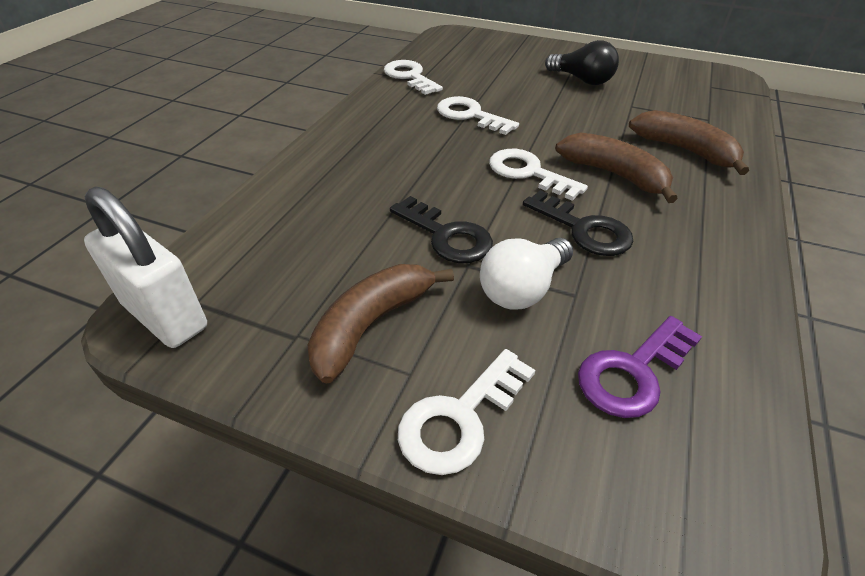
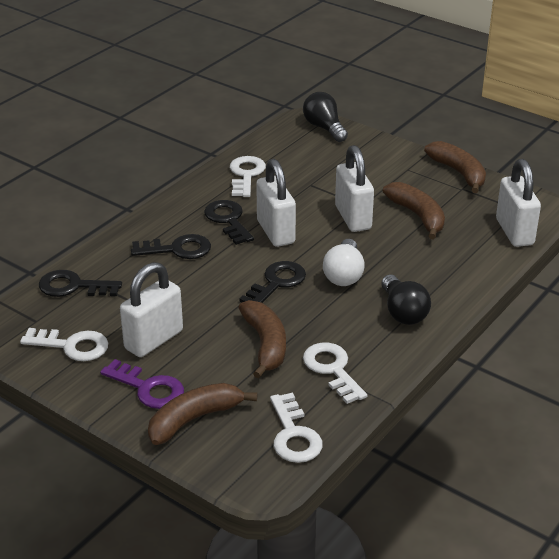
black key: [390,196,493,263] [523,190,633,256] = 2 -> [39,270,122,297] [131,234,211,259] [204,200,254,245] [239,261,306,303] = 4
black light bulb: [545,40,619,85] = 1 -> [303,92,348,142] [381,275,431,325] = 2
brown banana: [308,264,454,384] [555,133,678,203] [629,110,749,175] = 3 -> [148,383,257,445] [238,300,286,379] [383,182,445,240] [424,141,486,193] = 4
white padlock: [84,186,207,348] = 1 -> [120,262,183,357] [256,159,296,247] [335,145,374,232] [496,159,541,247] = 4

